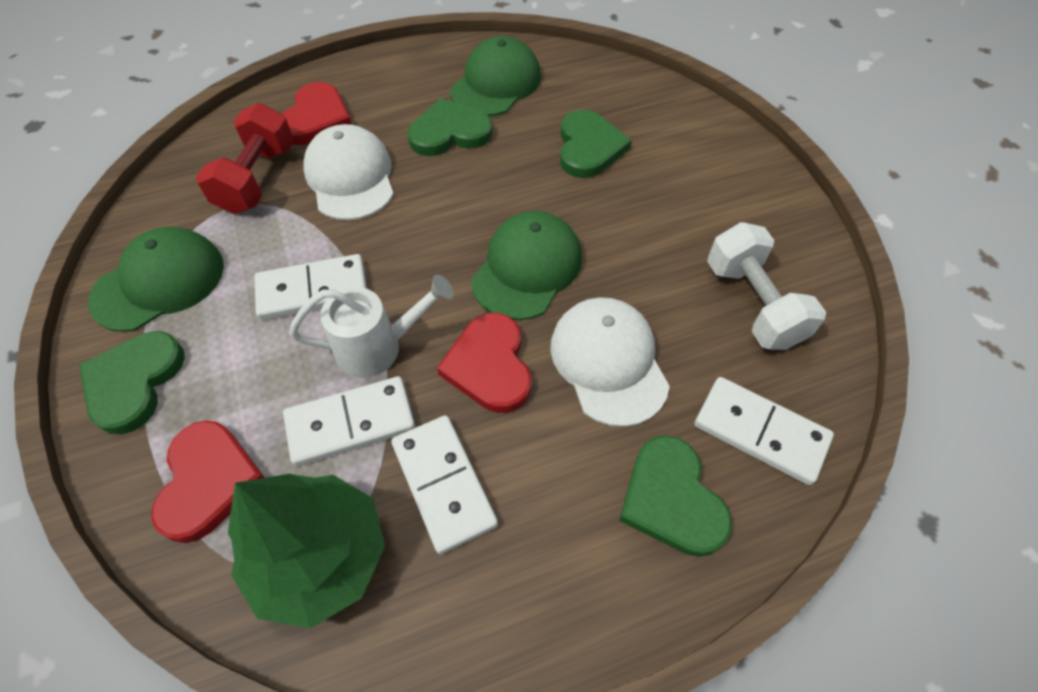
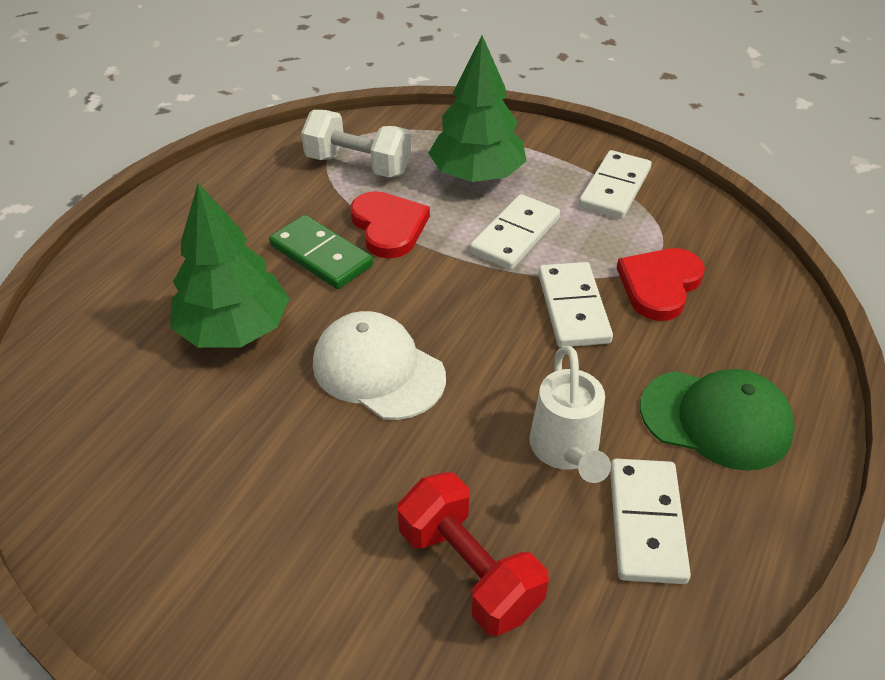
green cap: [88,227,224,332] [450,36,541,116] [471,211,582,320] = 3 -> [640,369,795,470] = 1
green domino: none = 0 -> [269,215,373,289] = 1
green heart: [79,331,185,434] [408,98,493,156] [560,110,632,178] [619,435,732,557] = 4 -> none = 0
green tree: [228,474,385,628] = 1 -> [170,183,289,348] [428,35,526,182] = 2
red heart: [151,421,265,543] [281,82,352,145] [437,313,531,413] = 3 -> [350,191,430,258] [617,248,705,321] = 2
white cap: [303,124,394,220] [550,297,670,427] = 2 -> [313,311,446,420] = 1

